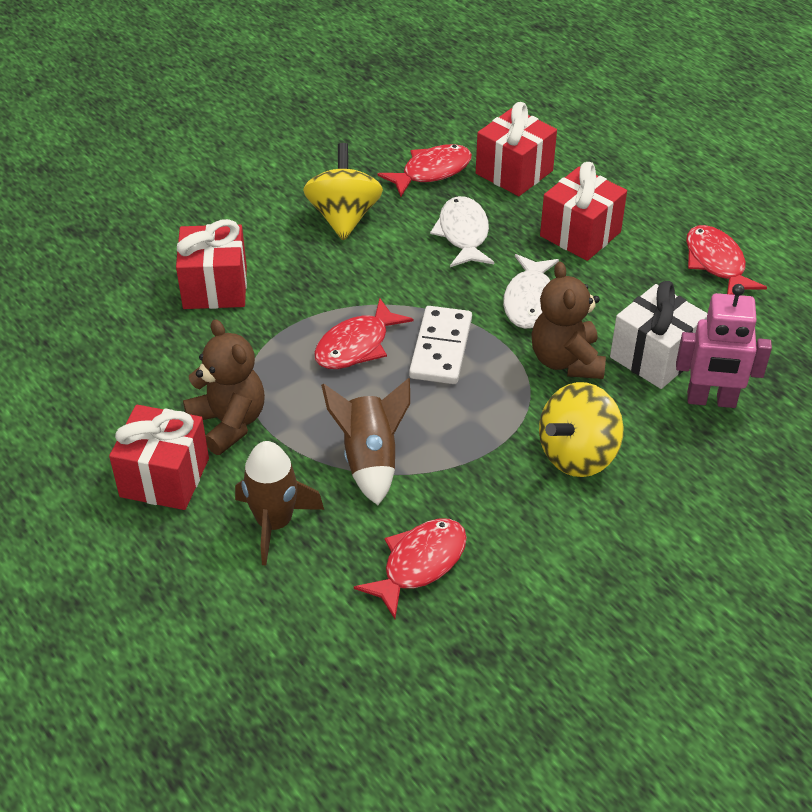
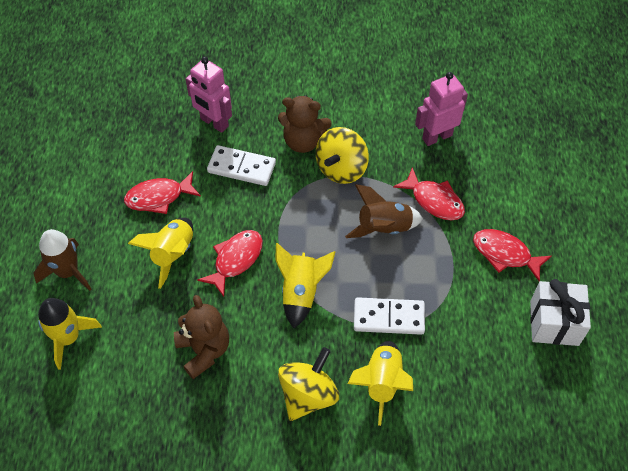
pink robot: [676,284,772,408] = 1 -> [185,57,232,133] [415,72,468,146] = 2
red gift: [109,405,209,510] [176,219,247,309] [476,102,557,196] [540,162,627,261] = 4 -> none = 0
white domino: [409,306,472,384] = 1 -> [207,145,276,186] [354,297,425,335] = 2
white fish: [430,196,494,267] [503,254,559,329] = 2 -> none = 0
yellow rocket: none = 0 -> [38,298,102,370] [128,217,193,289] [275,243,335,328] [348,341,413,426] = 4

